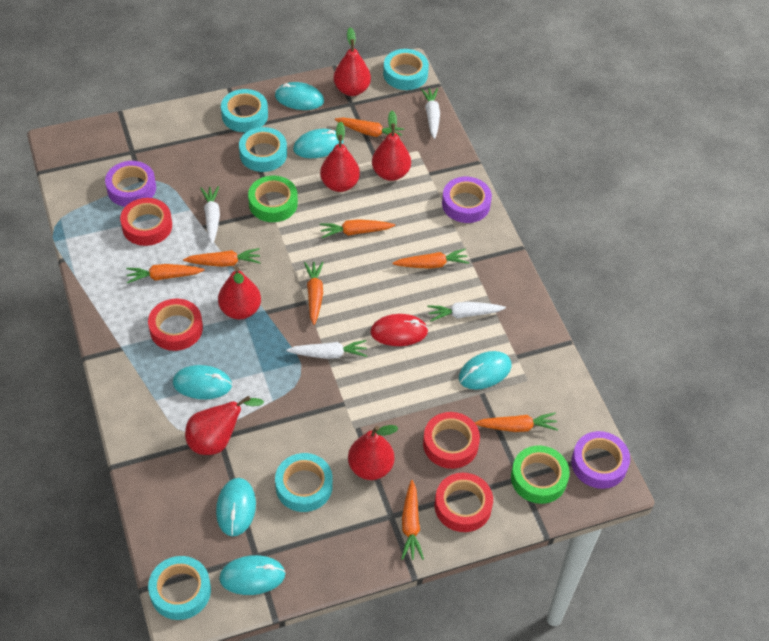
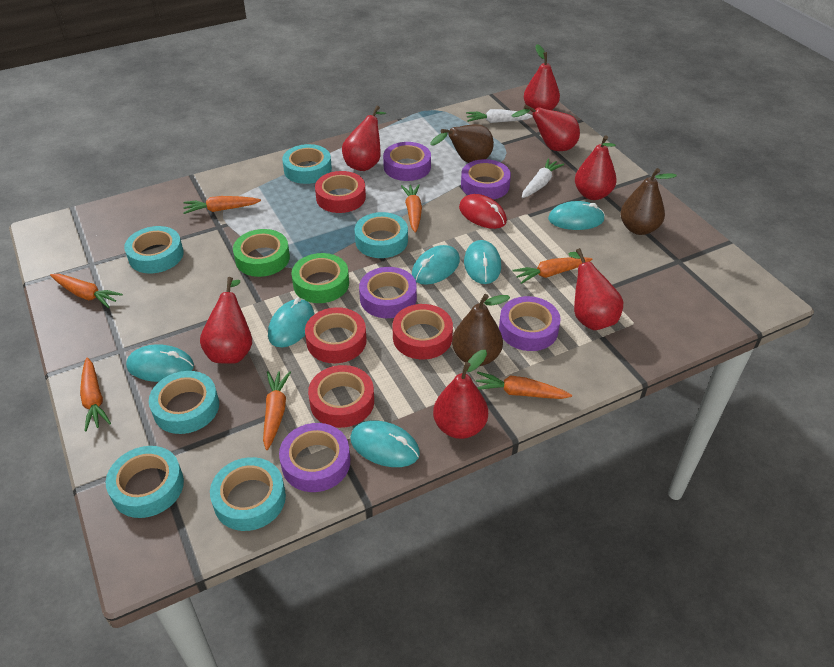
brown pear: none = 0 -> [430,124,494,163] [452,294,510,366] [620,168,677,235] = 3
orange carrot: [126,264,205,284] [183,248,261,267] [304,262,323,325] [320,219,395,238] [335,117,404,137] [392,249,469,269] [401,480,424,560] [474,413,558,432] = 8 -> [50,274,123,308] [80,357,111,432] [183,196,261,214] [263,371,291,450] [401,184,422,233] [476,372,572,399] [512,257,592,284] = 7
purple tape: [105,161,156,207] [442,177,492,223] [571,431,630,489] = 3 -> [279,423,350,492] [359,267,417,318] [383,142,431,181] [461,159,511,200] [499,296,560,351] = 5
red pear: [185,395,264,455] [218,267,261,320] [320,121,360,192] [333,28,371,96] [348,425,399,480] [372,111,411,181] = 6 -> [200,277,252,364] [342,105,386,171] [433,350,488,439] [512,105,580,151] [524,44,560,112] [568,248,623,330] [575,135,617,200] = 7
turquoise tape: [148,556,211,620] [221,89,268,132] [239,127,287,172] [275,453,333,512] [383,49,429,90] = 5 -> [106,446,184,518] [124,226,184,273] [149,371,219,434] [210,457,286,531] [282,144,332,184] [354,212,408,258] = 6
white carrot: [200,186,220,245] [287,340,367,359] [421,88,440,139] [427,302,506,322] = 4 -> [466,109,533,123] [522,158,564,198] = 2

